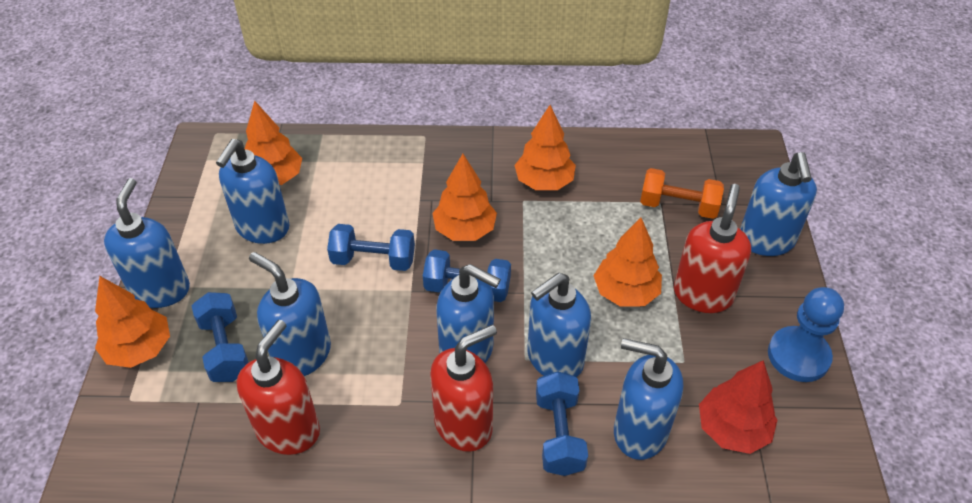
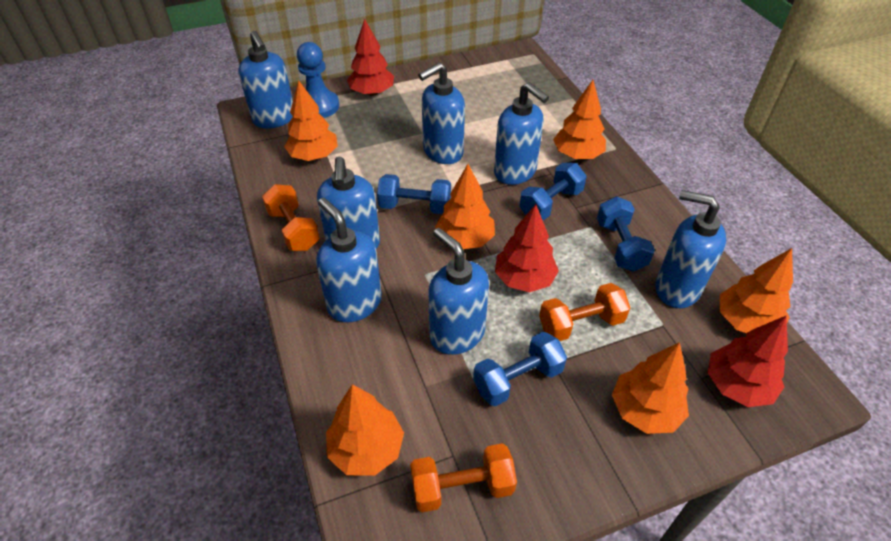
orange dumbbell: [640,168,724,219] = 1 -> [262,184,320,251] [410,443,517,512] [539,283,630,341] = 3
orange tree: [95,276,170,368] [245,100,302,185] [432,154,497,241] [514,105,576,190] [594,218,662,307] = 5 -> [284,80,338,161] [326,384,404,476] [435,164,495,249] [553,80,606,159] [612,342,689,434] [720,248,793,333] = 6
red soap dispenser: [237,320,320,455] [430,324,497,452] [674,184,751,313] = 3 -> none = 0
red tree: [699,360,777,454] = 1 -> [347,19,394,96] [495,204,559,292] [708,316,788,407] = 3

